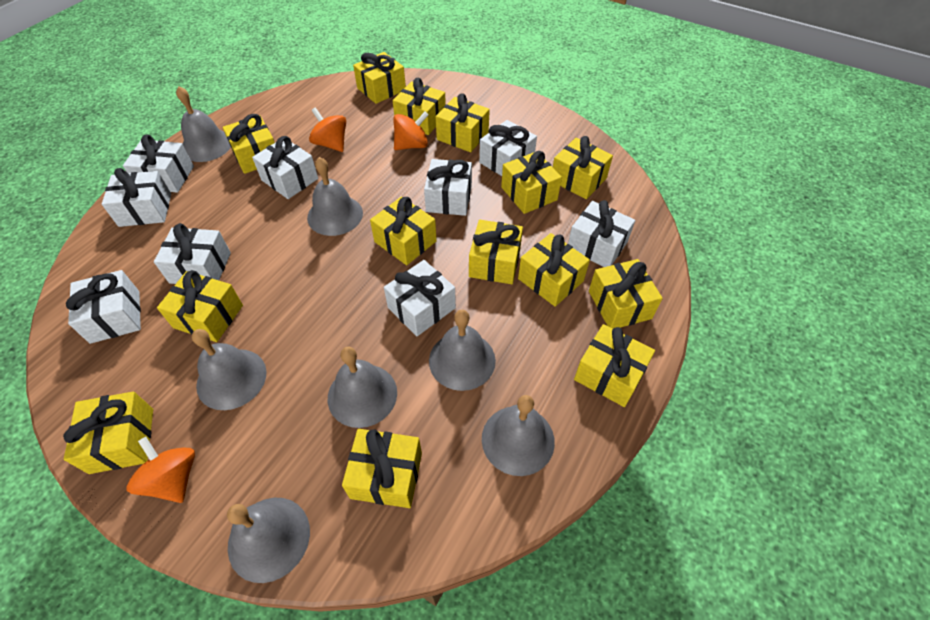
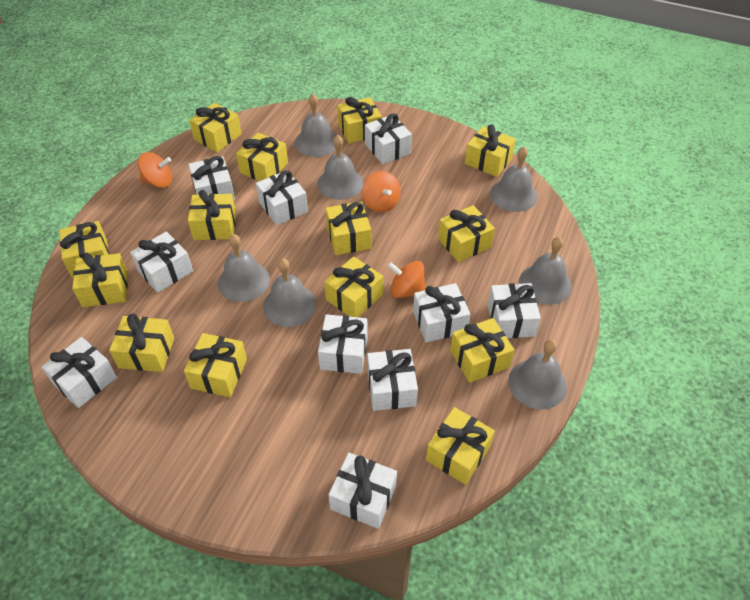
white gift: [66,270,141,344] [102,168,171,227] [123,135,194,193] [154,223,231,284] [252,136,318,199] [384,260,456,336] [424,159,472,216] [479,120,537,176] [568,200,635,267] = 9 -> [42,337,117,408] [130,231,193,293] [189,156,235,200] [256,170,308,225] [318,314,368,374] [328,453,397,529] [365,113,412,164] [367,349,418,411] [413,283,471,343] [488,283,541,338] = 10

